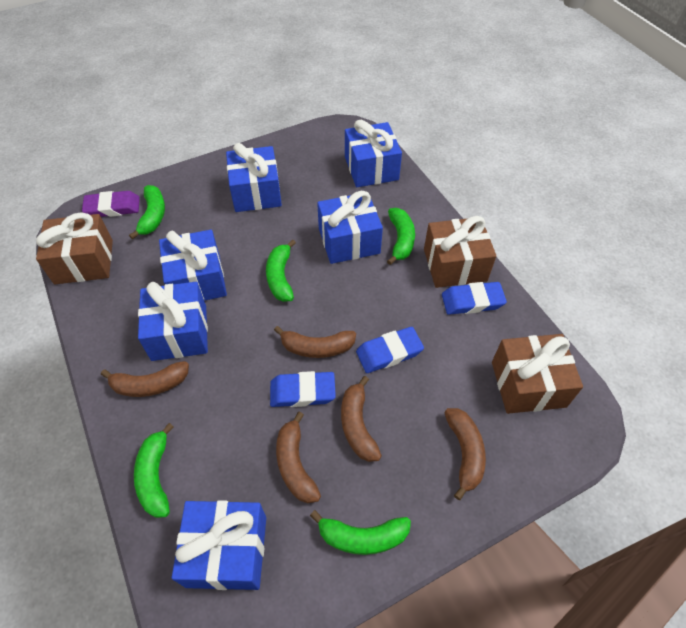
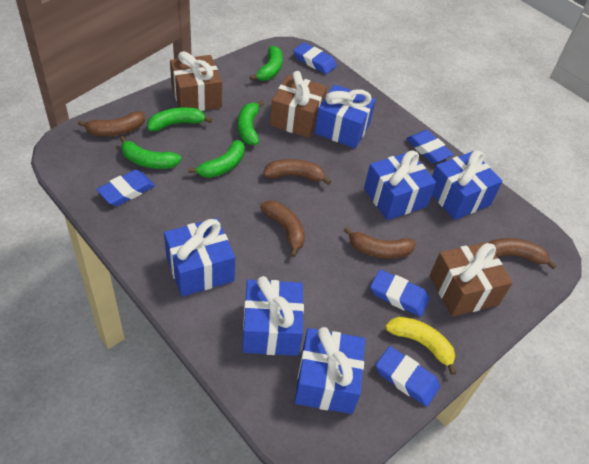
blue eraser: [270,371,336,407] [356,327,424,373] [442,282,507,315] = 3 -> [96,170,155,206] [293,43,337,74] [370,269,430,317] [376,346,440,407] [406,130,454,163] = 5
purple eraser: [82,191,140,217] = 1 -> none = 0
yellow banana: none = 0 -> [385,317,456,375] = 1

